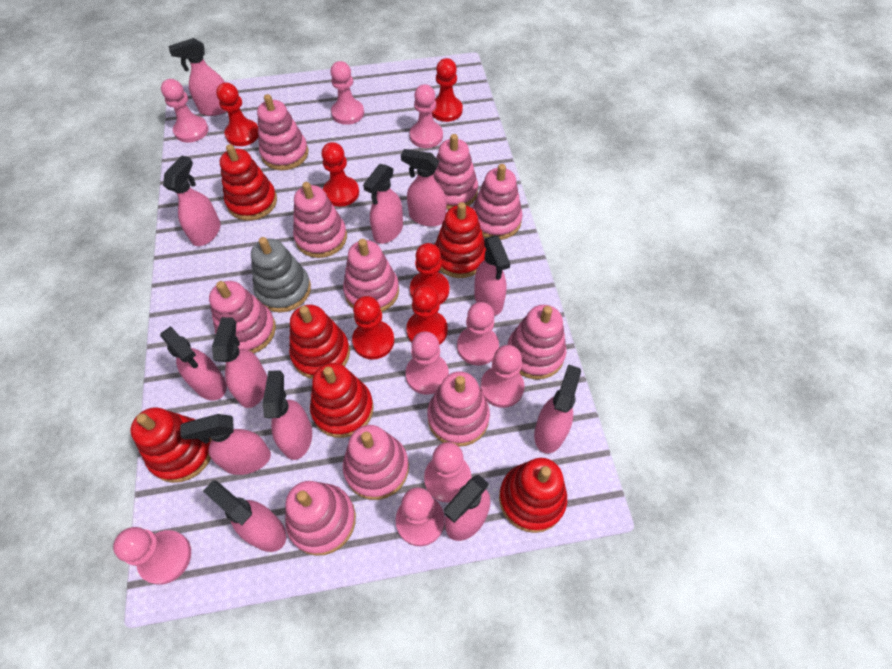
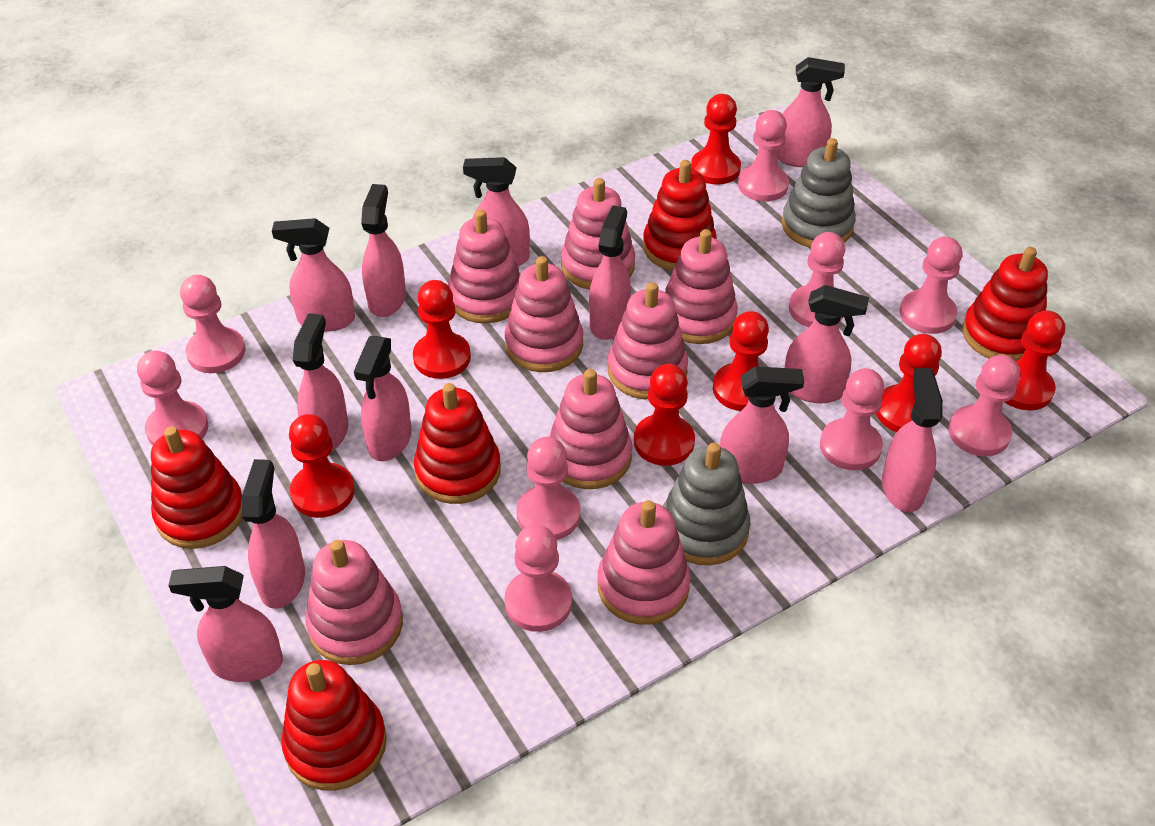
grey stacking toy: [251,237,311,313] = 1 -> [663,443,750,565] [782,138,856,248] = 2
pink stacking toy: [209,281,276,353] [257,94,308,170] [285,481,356,556] [293,182,347,258] [343,239,399,312] [343,425,409,500] [427,371,490,447] [433,134,478,210] [472,164,523,240] [507,305,566,379] = 10 -> [305,540,403,665] [448,209,520,323] [505,256,583,372] [549,369,632,489] [561,178,635,290] [597,500,691,625] [608,282,688,399] [665,229,738,344] = 8
red pawn: [216,83,259,146] [321,142,359,207] [352,296,394,360] [406,285,448,345] [410,243,449,304] [432,58,463,122] = 6 -> [289,414,355,518] [413,280,471,379] [634,364,695,466] [691,94,741,185] [713,311,769,411] [876,334,942,432] [1005,310,1065,410] = 7
red stacking toy: [131,407,212,483] [220,144,277,221] [289,305,350,379] [310,363,374,438] [435,202,486,278] [499,458,567,533] = 6 -> [151,426,242,549] [281,660,387,791] [414,383,501,504] [643,160,717,271] [962,247,1048,361] = 5

